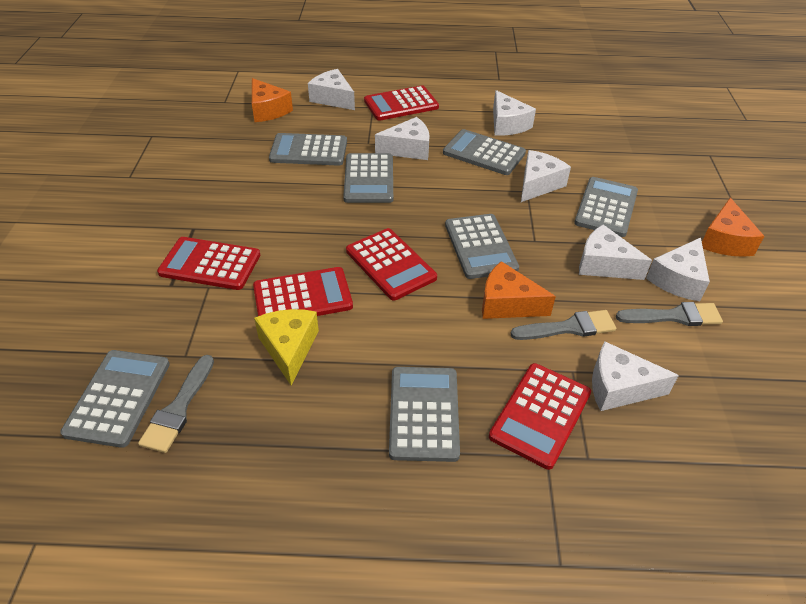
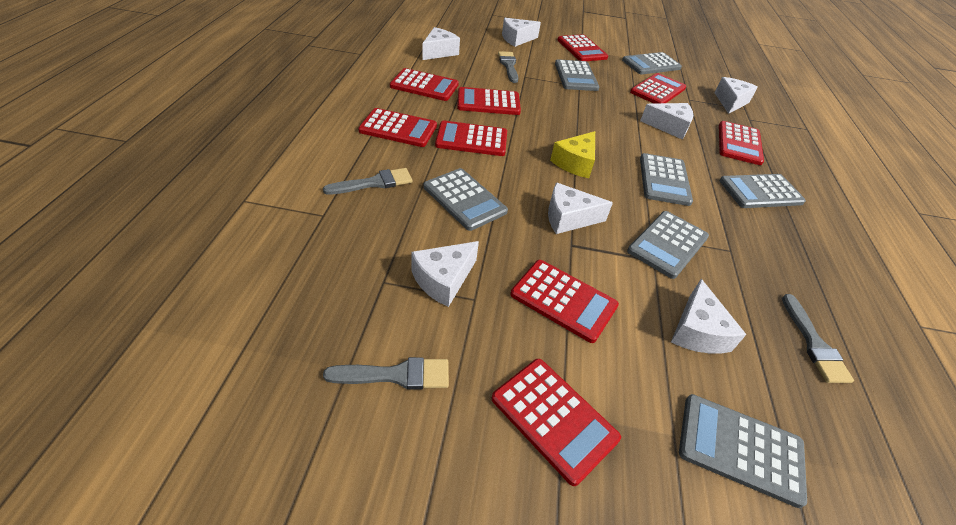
grey brush: [138,355,214,453] [510,310,616,340] [616,302,723,326] = 3 -> [323,168,413,195] [323,357,449,390] [498,51,518,83] [782,294,854,383] = 4
orange cheese: [252,78,293,122] [482,261,556,319] [702,198,764,257] = 3 -> none = 0
red calculator: [157,237,260,290] [253,267,353,316] [346,228,437,301] [364,85,439,121] [489,363,591,470] = 5 -> [358,108,437,147] [390,68,459,101] [435,121,507,156] [457,87,521,115] [491,359,621,486] [510,260,619,343] [558,34,608,61] [630,73,686,103] [719,121,764,165] = 9

